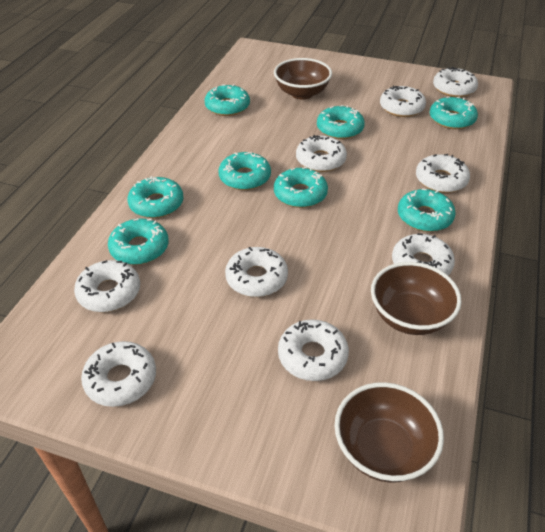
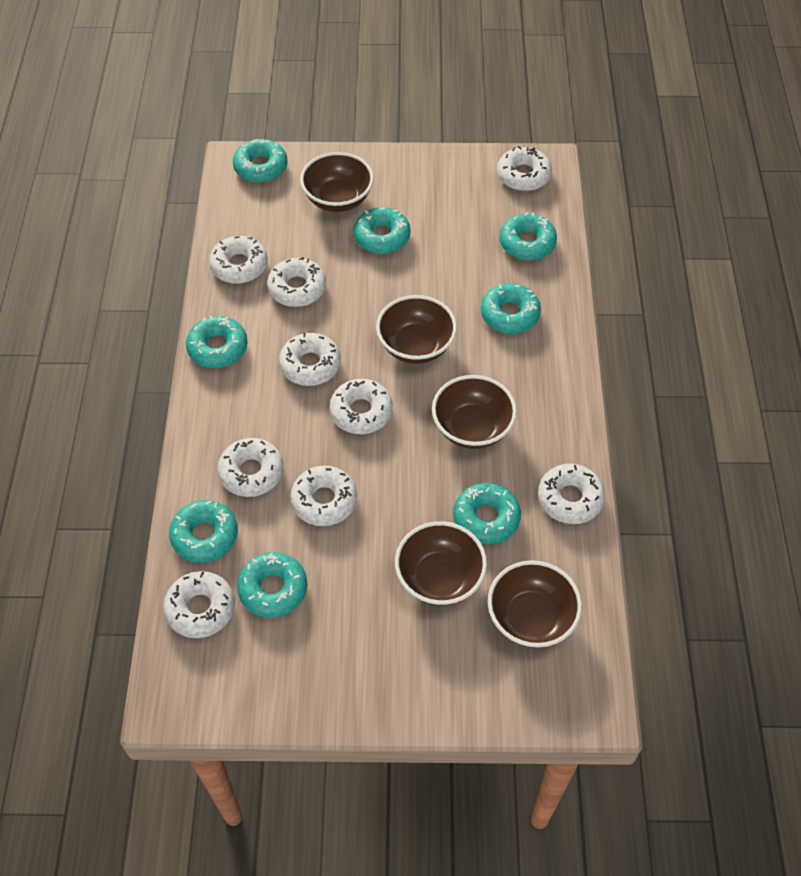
brown bowl: [274,58,332,100] [334,382,444,483] [371,262,461,335] = 3 -> [300,152,374,212] [376,295,457,364] [395,521,487,606] [432,375,517,449] [488,560,582,648] = 5

